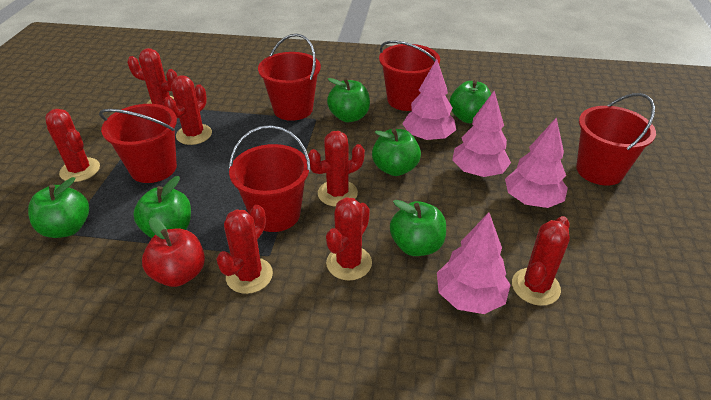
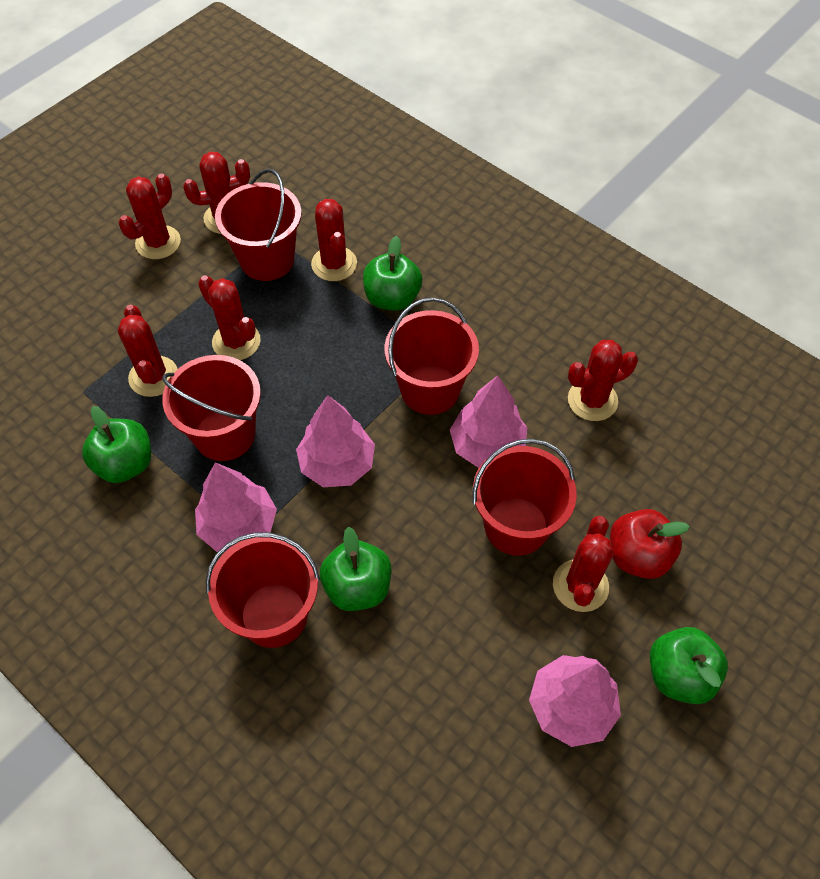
green apple: [28,177,89,238] [133,176,191,238] [327,78,370,122] [372,128,421,176] [390,200,446,256] [450,80,491,123] = 6 -> [82,406,151,483] [320,527,391,611] [363,236,422,311] [650,627,728,704] = 4

